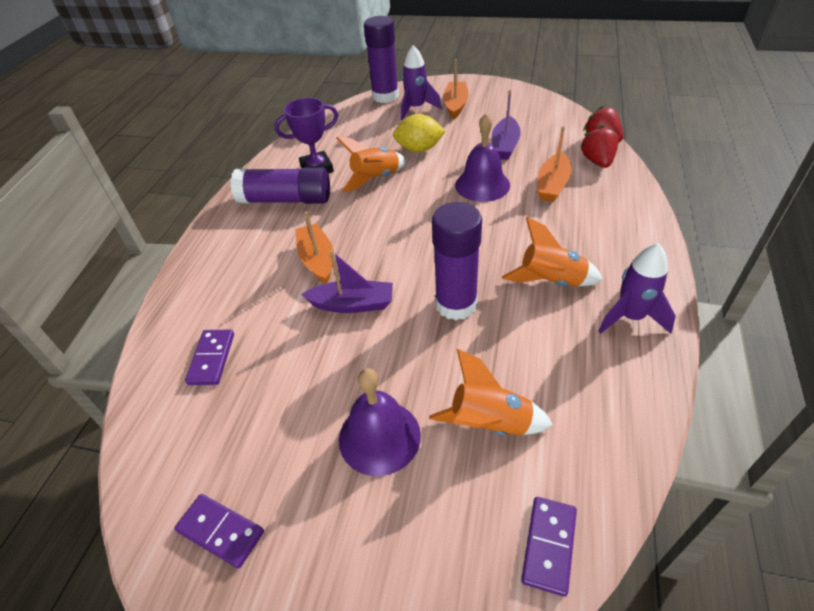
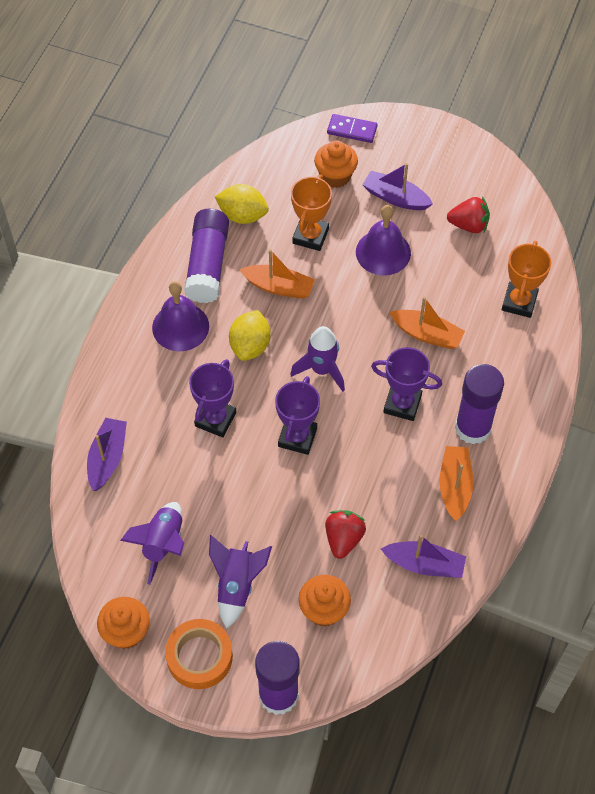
orange cupcake: none = 0 -> [97,597,150,649] [299,575,351,627] [314,140,358,188] = 3
orange rocket: [336,137,406,192] [429,349,553,435] [502,217,603,286] = 3 -> none = 0
orange tape: none = 0 -> [165,619,233,689] = 1
orange trophy: none = 0 -> [291,175,332,251] [502,241,551,318] = 2
purple boat: [301,250,393,313] [492,90,521,160] = 2 -> [87,418,127,491] [362,163,433,210] [381,535,466,578] = 3
purple domino: [174,494,264,569] [185,329,234,385] [521,497,577,597] = 3 -> [327,114,378,143] = 1
purple rocket: [401,45,442,120] [598,243,676,334] = 2 -> [120,502,184,585] [209,535,272,628] [290,326,345,392] = 3
purple trophy: [275,98,338,173] = 1 -> [189,359,236,437] [275,376,320,455] [371,347,442,421] = 3
yellow lemon: [393,114,446,152] = 1 -> [215,184,269,224] [229,310,271,361] = 2

